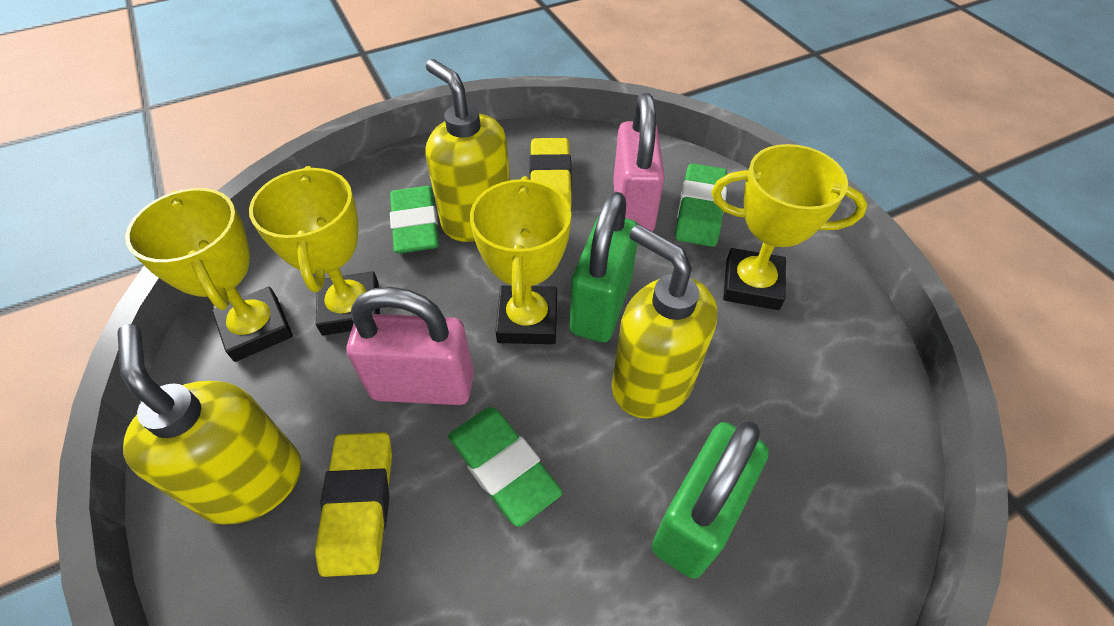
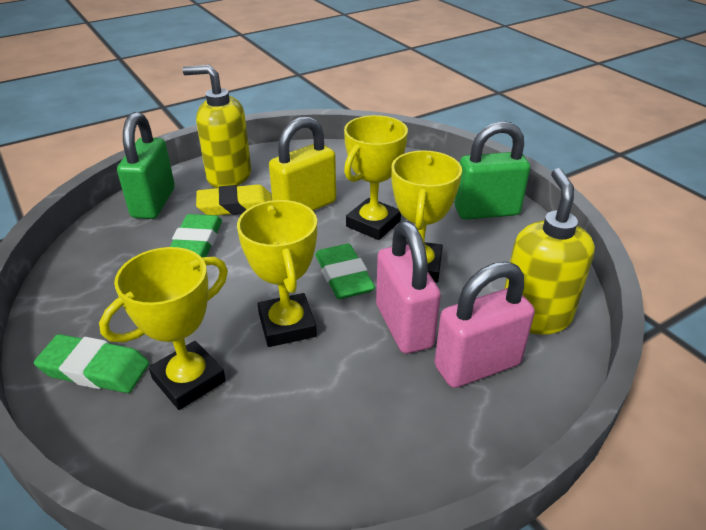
yellow eraser: [315,432,392,577] [529,138,572,208] = 2 -> [196,184,272,215] = 1
yellow padlock: none = 0 -> [269,116,336,211] = 1
yellow soap dispenser: [117,324,301,525] [426,59,510,242] [612,224,717,419] = 3 -> [183,65,251,188] [504,168,595,335] = 2

